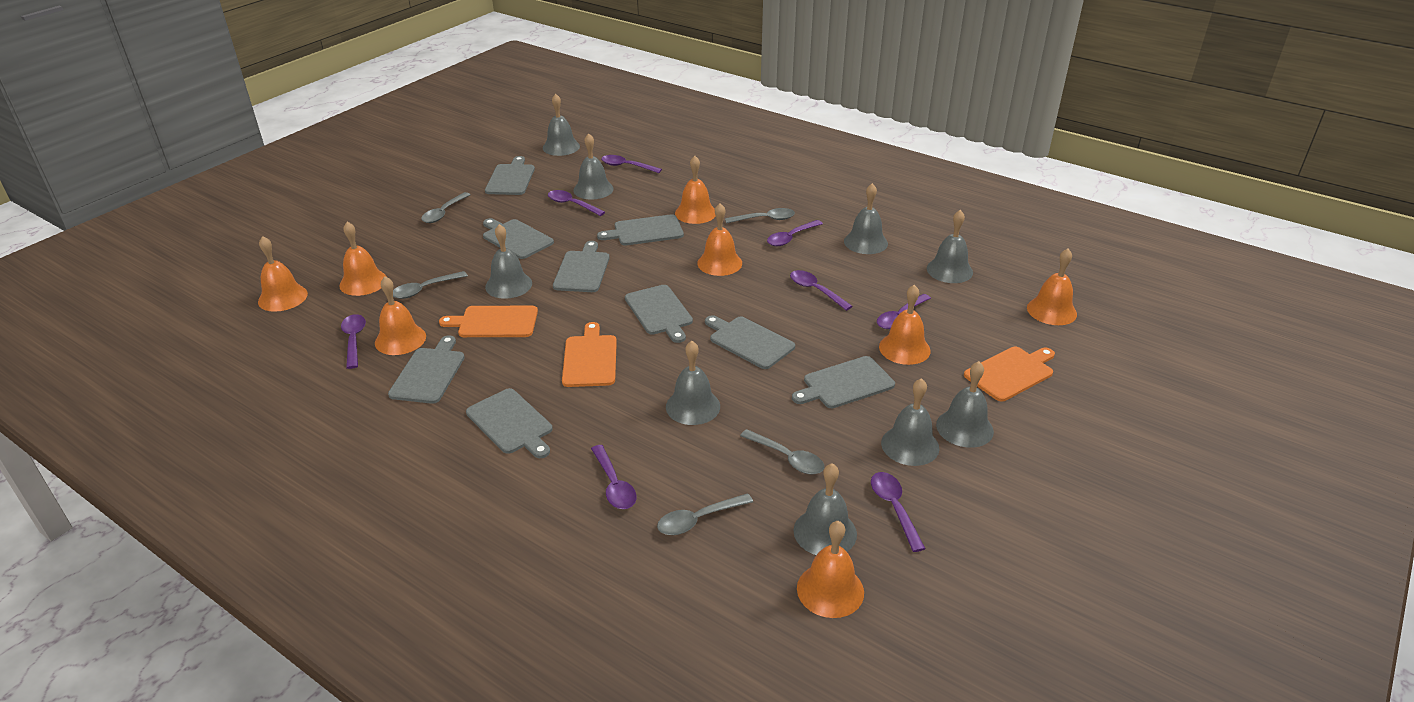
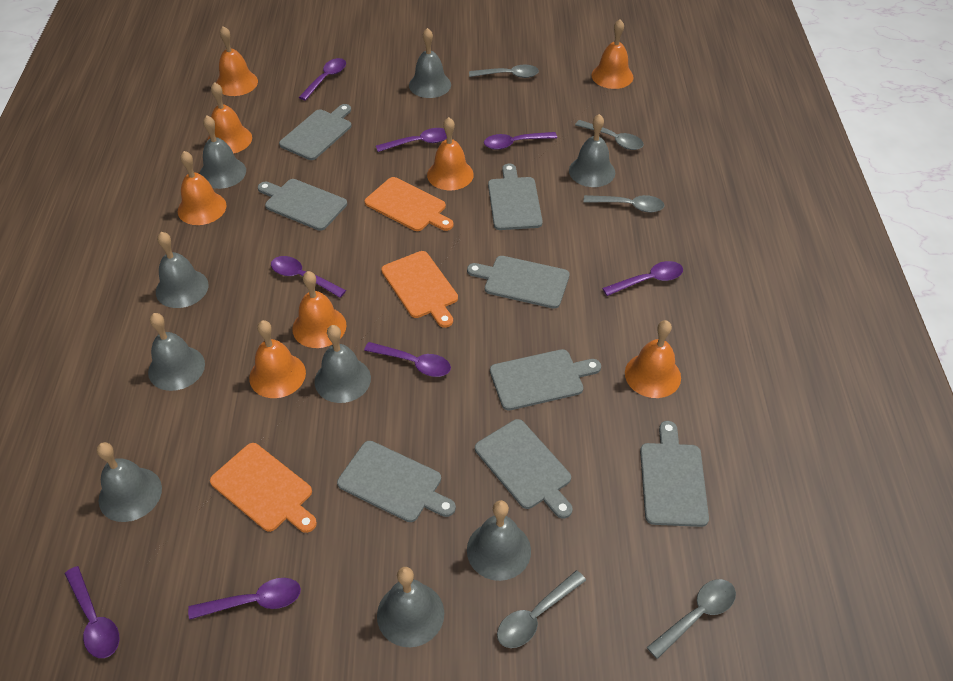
grey cutting board: [388,335,465,404] [466,388,553,458] [483,218,554,259] [485,156,535,195] [553,241,610,292] [597,214,684,246] [625,285,693,343] [705,315,795,369] [792,356,895,408] = 9 -> [258,179,347,231] [279,104,352,160] [337,441,456,522] [467,256,570,309] [475,419,573,519] [488,164,543,230] [490,349,601,410] [640,421,709,527] = 8

